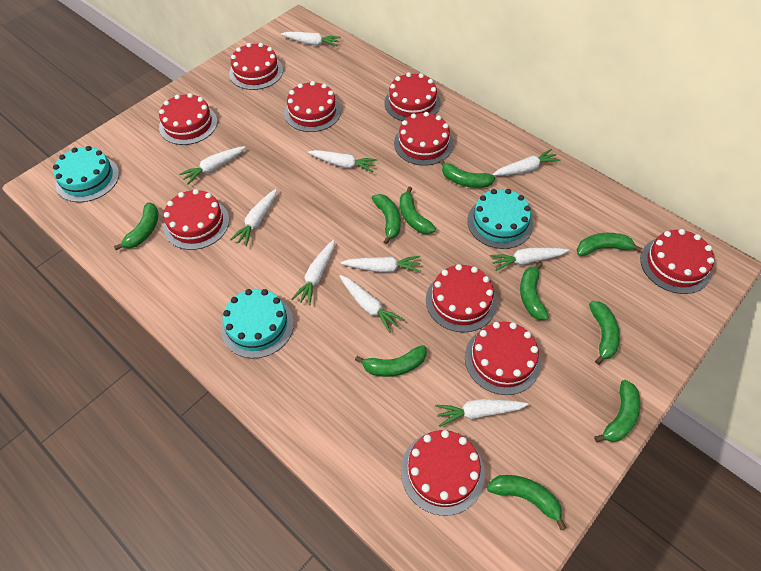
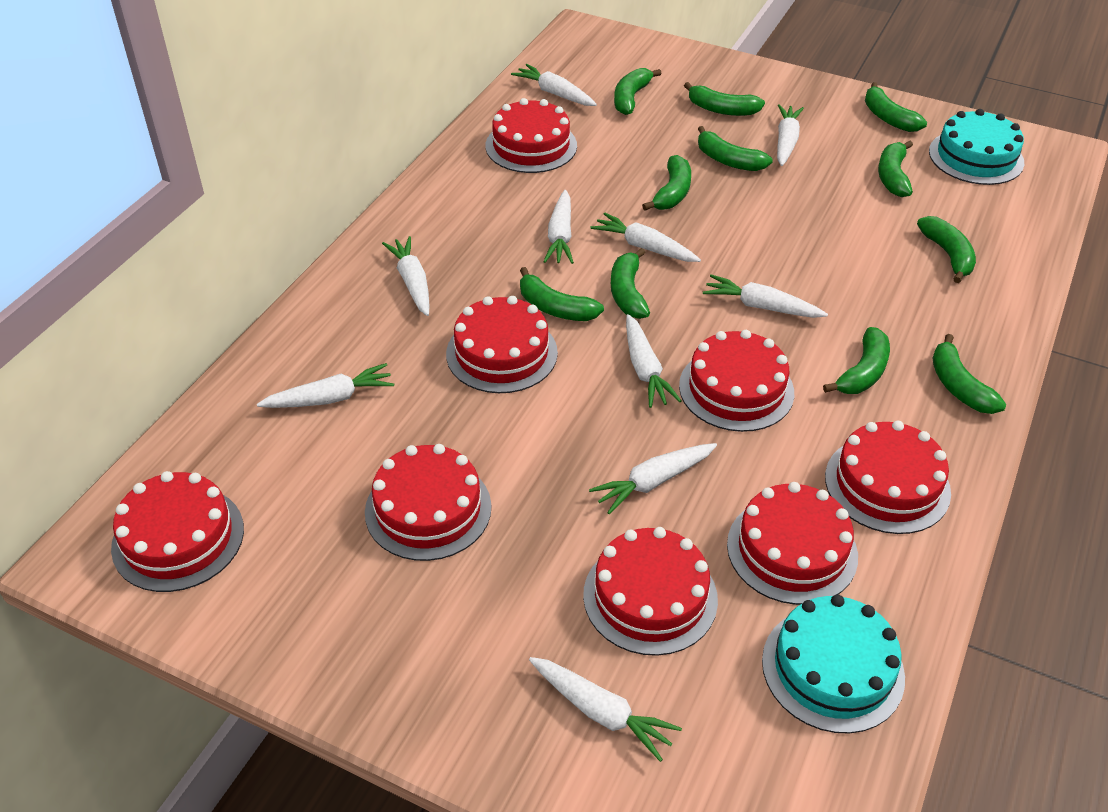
green banana: [114,202,158,250] [355,345,427,377] [372,194,401,245] [400,186,436,234] [439,159,495,188] [487,475,566,530] [520,262,549,320] [577,233,642,256] [589,301,620,365] [594,380,640,442] = 10 -> [520,267,604,321] [611,248,650,319] [614,68,662,115] [642,155,691,211] [684,82,765,116] [698,126,773,171] [823,327,890,394] [865,82,927,132] [878,140,913,197] [917,216,976,283] [932,334,1006,414] = 11
red cake: [159,93,217,145] [163,189,229,250] [229,43,283,90] [284,81,341,132] [384,72,441,121] [394,112,453,166] [401,430,485,516] [426,264,497,332] [465,322,541,395] [640,229,714,294] = 10 -> [111,471,244,592] [365,444,491,561] [446,296,558,393] [485,98,577,173] [583,527,718,656] [679,330,794,432] [727,482,858,605] [825,421,951,534] = 8
turquoise cake: [53,146,119,202] [221,289,294,358] [467,189,533,249] = 3 -> [762,594,905,734] [929,109,1024,185] = 2

